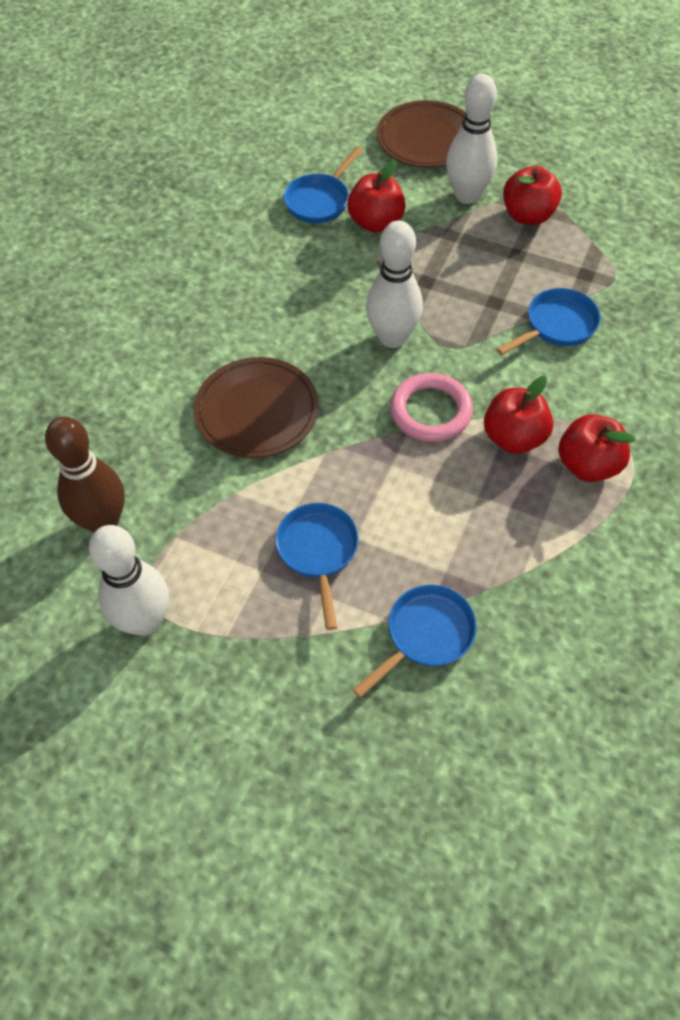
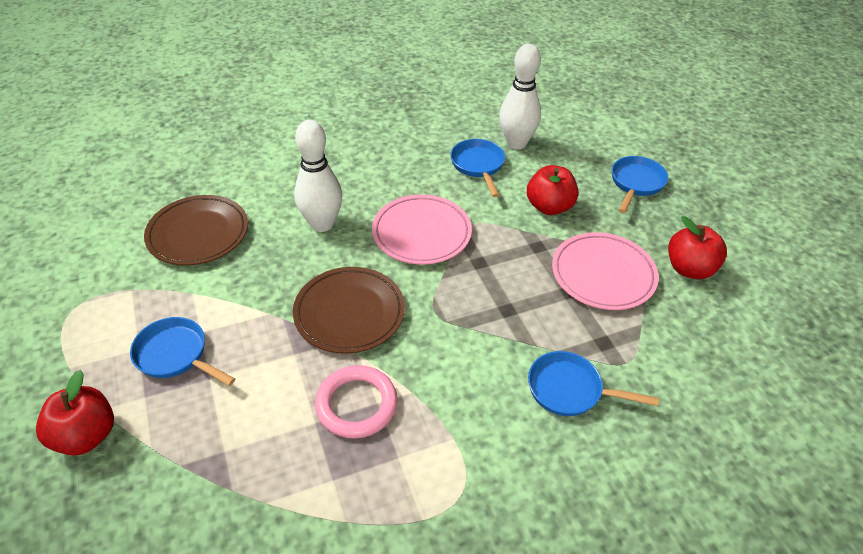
brown bowling pin: [45,417,125,532] = 1 -> none = 0
pink plate: none = 0 -> [372,195,472,265] [552,232,659,310] = 2
red apple: [347,160,406,233] [484,376,553,454] [503,166,562,225] [558,414,636,482] = 4 -> [36,370,114,456] [527,165,578,215] [668,216,727,279] = 3
white bowling pin: [89,525,169,636] [366,221,423,348] [446,74,497,204] = 3 -> [294,120,342,232] [499,44,541,150] = 2

